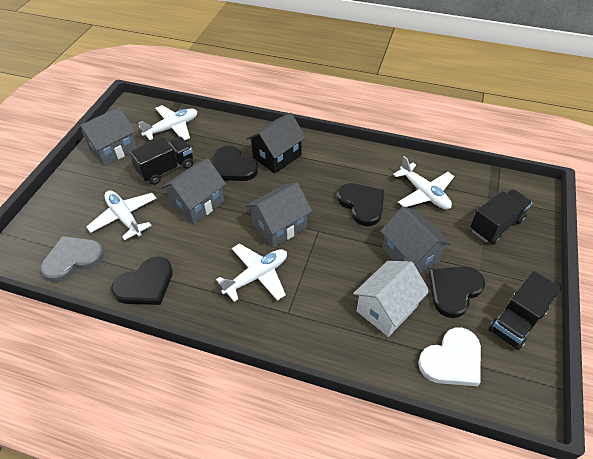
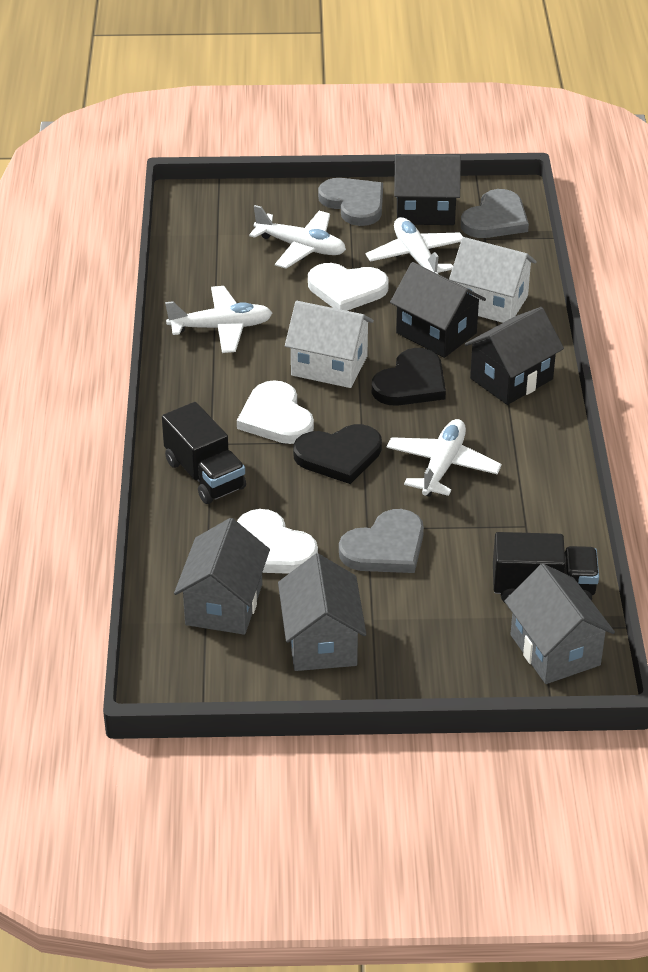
black heart: [111,257,173,305] [214,146,258,181] [337,183,384,226] [429,266,485,318] = 4 -> [293,424,382,484] [372,348,446,406] = 2
black house: [247,113,306,174] = 1 -> [390,262,486,358] [394,154,461,225] [465,307,564,405] = 3
black truck: [129,137,193,185] [470,189,532,244] [488,271,561,350] = 3 -> [162,402,246,504] [493,532,599,603] = 2
grey heart: [41,236,104,282] = 1 -> [318,178,383,226] [339,509,424,573] [461,189,529,238] = 3
grey house: [78,107,137,166] [161,158,226,224] [246,182,312,248] [381,206,452,273] = 4 -> [174,518,270,635] [278,553,367,671] [504,564,615,684] = 3
white heart: [418,327,481,386] = 1 -> [237,380,314,444] [237,509,318,574] [308,263,389,311] = 3
white house: [353,261,430,337] = 1 -> [285,301,374,388] [449,237,537,323] = 2

